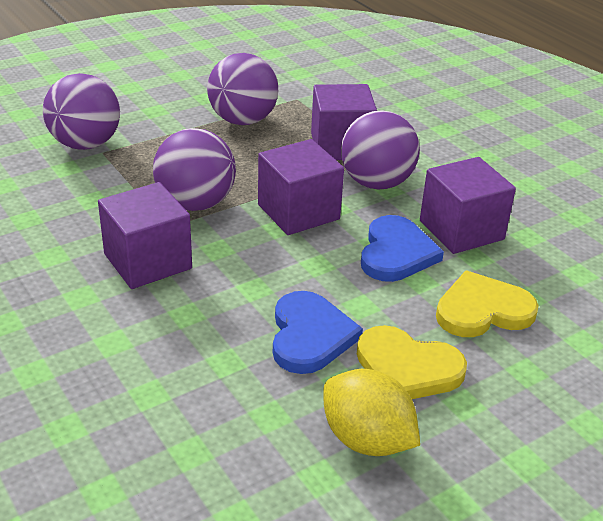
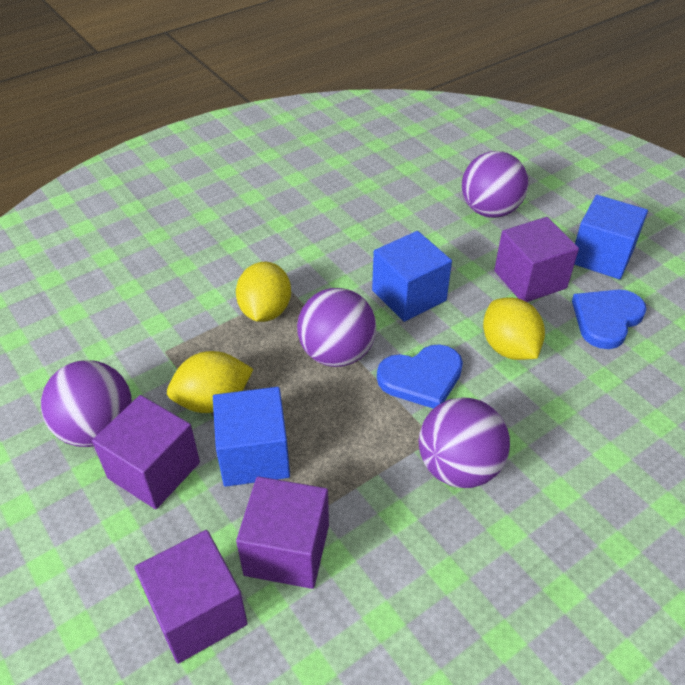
blue cube: none = 0 -> [213,387,290,487] [372,231,452,322] [574,195,648,279] = 3
yellow heart: [357,325,467,399] [436,271,539,337] = 2 -> none = 0
yellow lemon: [323,369,420,456] = 1 -> [167,351,253,413] [236,262,291,322] [483,297,545,360] = 3

